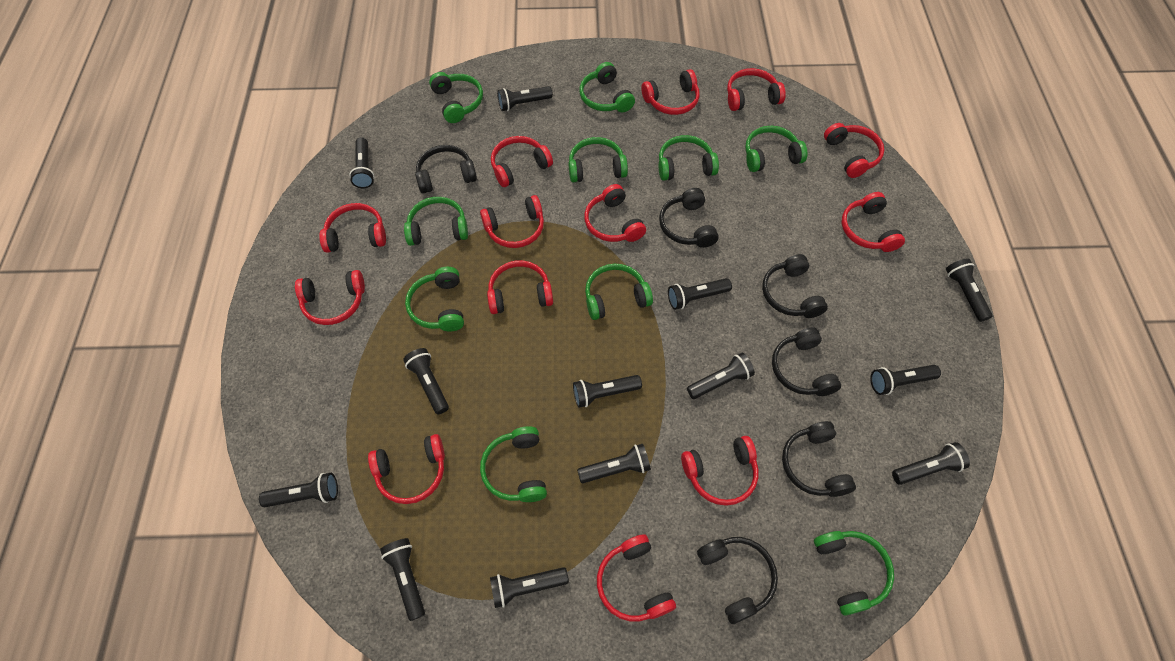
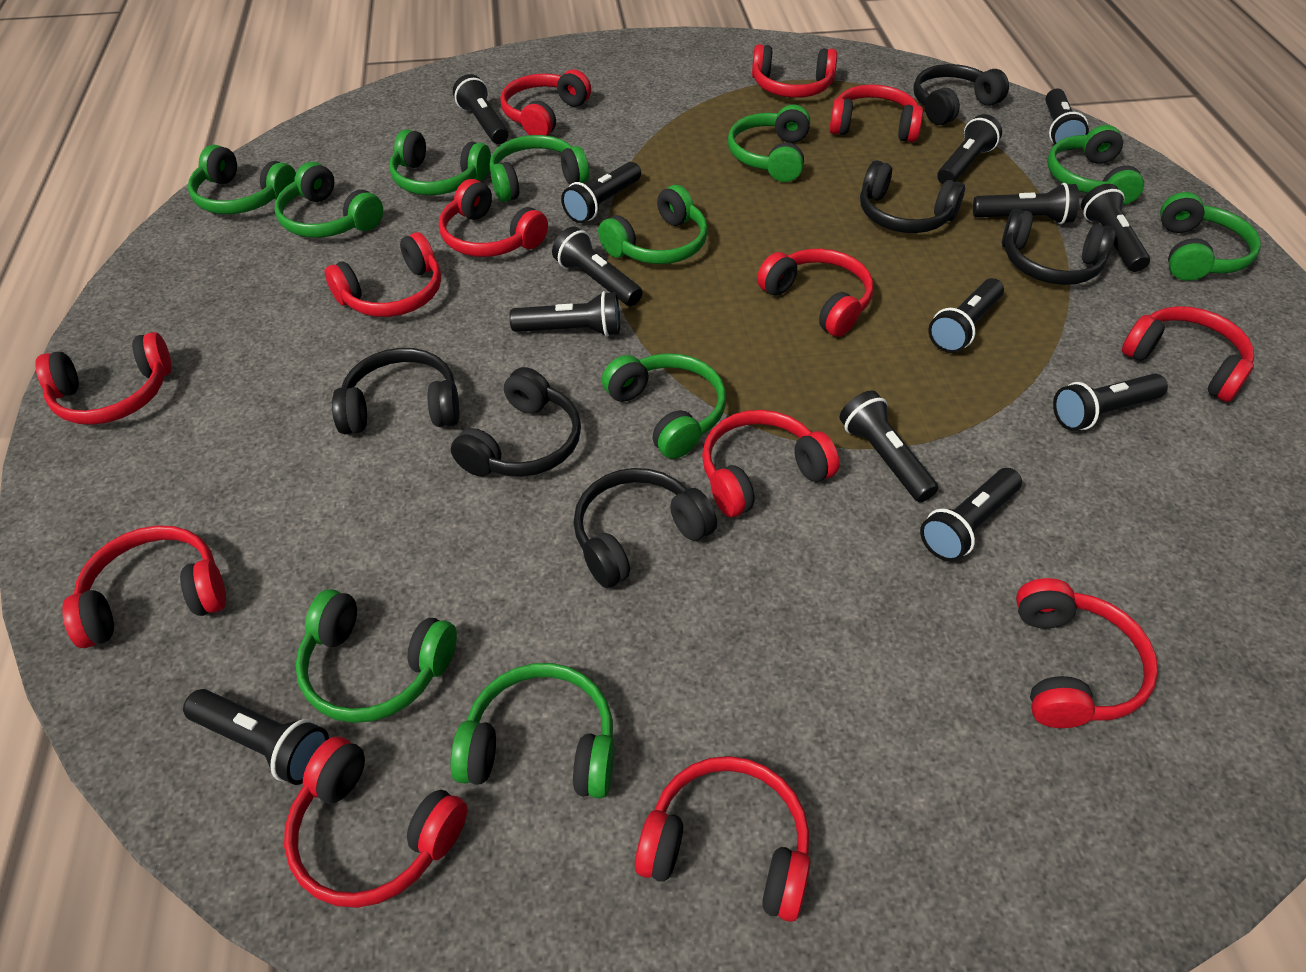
green headphones: [404,197,468,246] [405,267,464,332] [429,72,483,123] [480,426,547,502] [569,137,628,182] [579,62,635,112] [585,264,653,320] [659,135,719,181] [745,126,807,172] [814,531,894,616] = 10 -> [188,145,296,214] [275,162,383,238] [295,589,457,723] [389,129,491,195] [450,663,614,798] [489,135,589,202] [598,185,708,264] [602,353,726,459] [728,105,810,182] [1047,125,1144,205] [1160,192,1261,281] = 11

